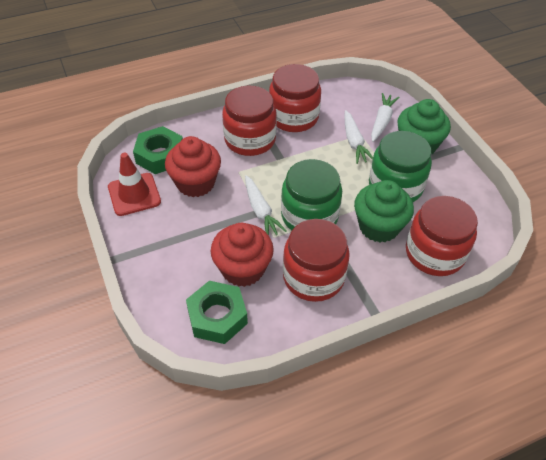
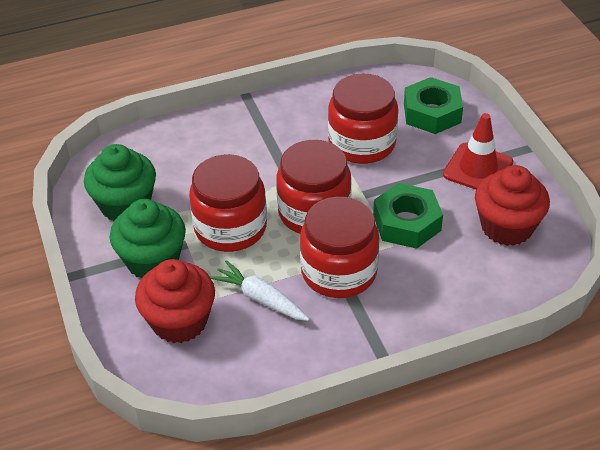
green jar: [281,159,342,231] [369,131,432,202] = 2 -> none = 0
white carrot: [245,175,287,235] [344,110,373,164] [371,93,400,142] = 3 -> [210,260,309,321] = 1

